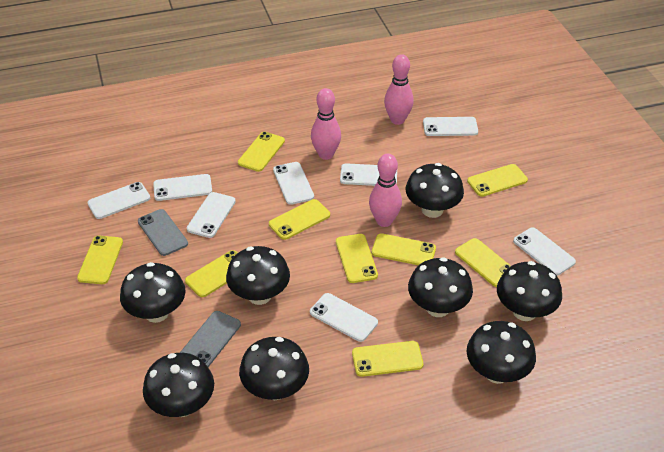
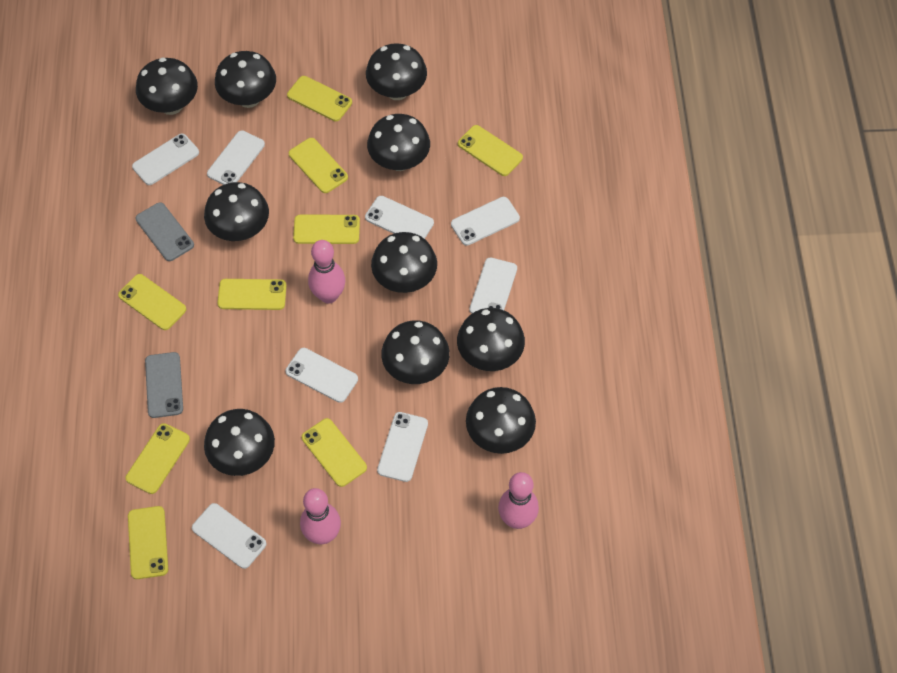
black mushroom: [120,262,186,323] [143,353,214,417] [226,246,290,305] [239,337,309,400] [406,163,464,218] [408,257,473,317] [467,321,536,384] [497,261,562,321] = 8 -> [136,57,198,115] [204,182,269,241] [204,409,275,476] [215,51,276,108] [366,43,427,100] [367,114,430,171] [371,232,437,293] [381,320,450,384] [457,308,525,371] [466,387,536,454] = 10

